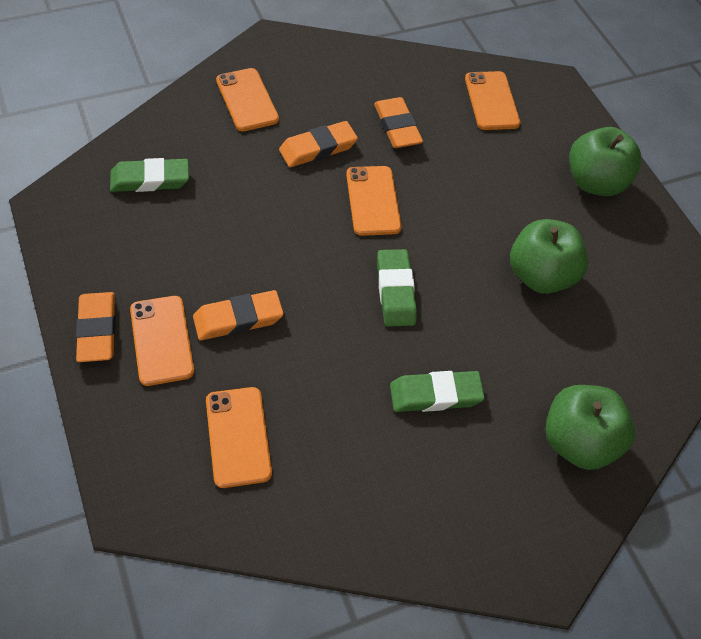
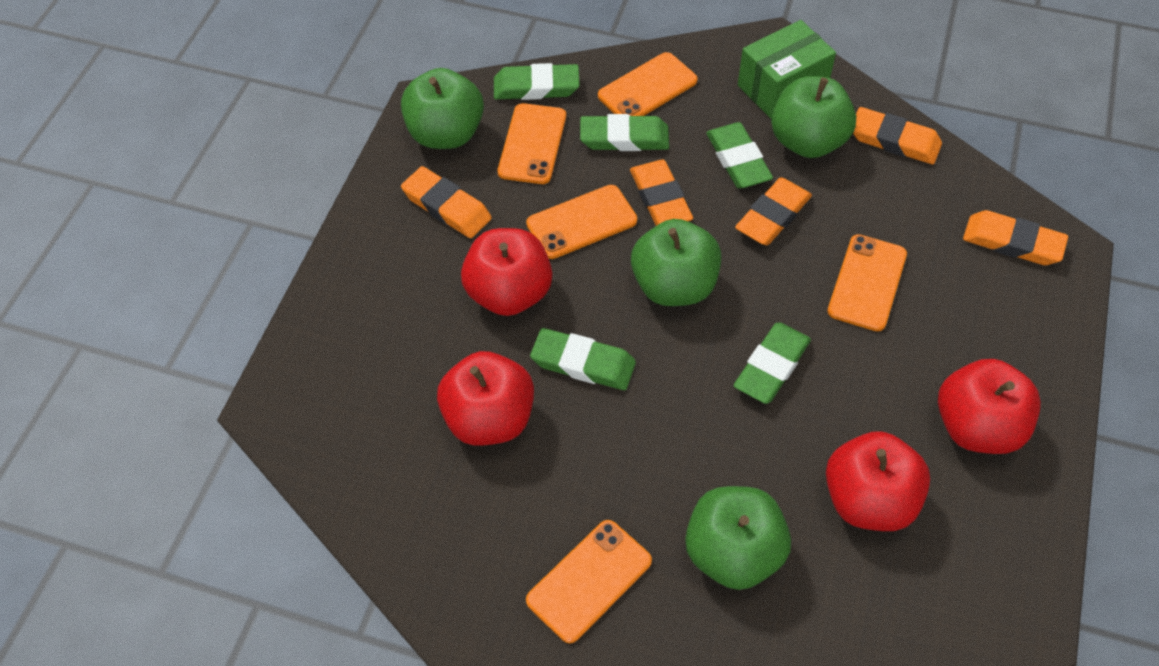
green apple: [510,219,588,294] [546,385,635,470] [569,127,642,196] = 3 -> [401,68,484,149] [631,219,721,306] [685,486,791,590] [771,76,856,158] = 4
green box: none = 0 -> [738,20,836,118] = 1
green eraser: [110,158,189,192] [377,249,417,327] [390,371,485,412] = 3 -> [494,63,580,100] [530,328,636,390] [580,114,669,151] [706,122,773,188] [734,322,811,404] = 5
orange eraser: [76,292,116,362] [193,290,284,340] [279,121,358,167] [374,97,423,148] = 4 -> [401,166,492,238] [630,160,693,226] [735,177,812,245] [853,107,942,164] [963,210,1068,265] = 5
red apple: none = 0 -> [437,351,534,446] [461,228,552,316] [826,431,930,531] [938,359,1041,454] = 4

